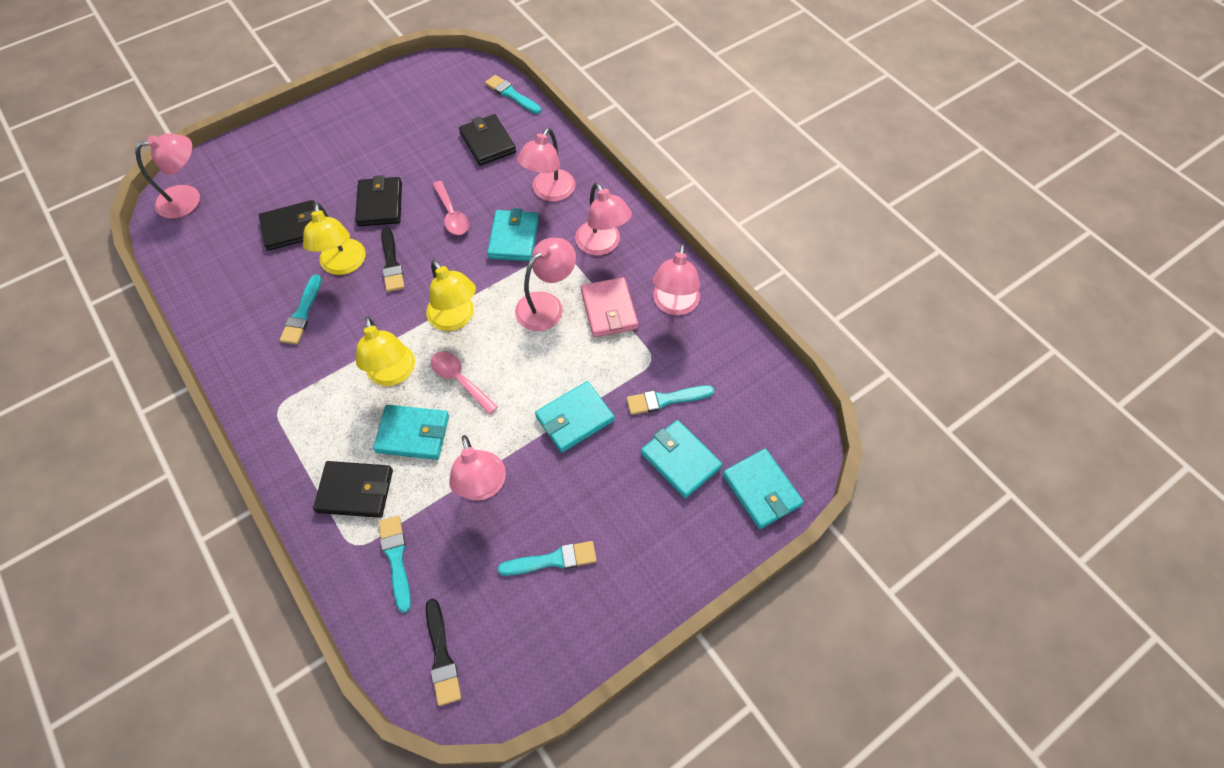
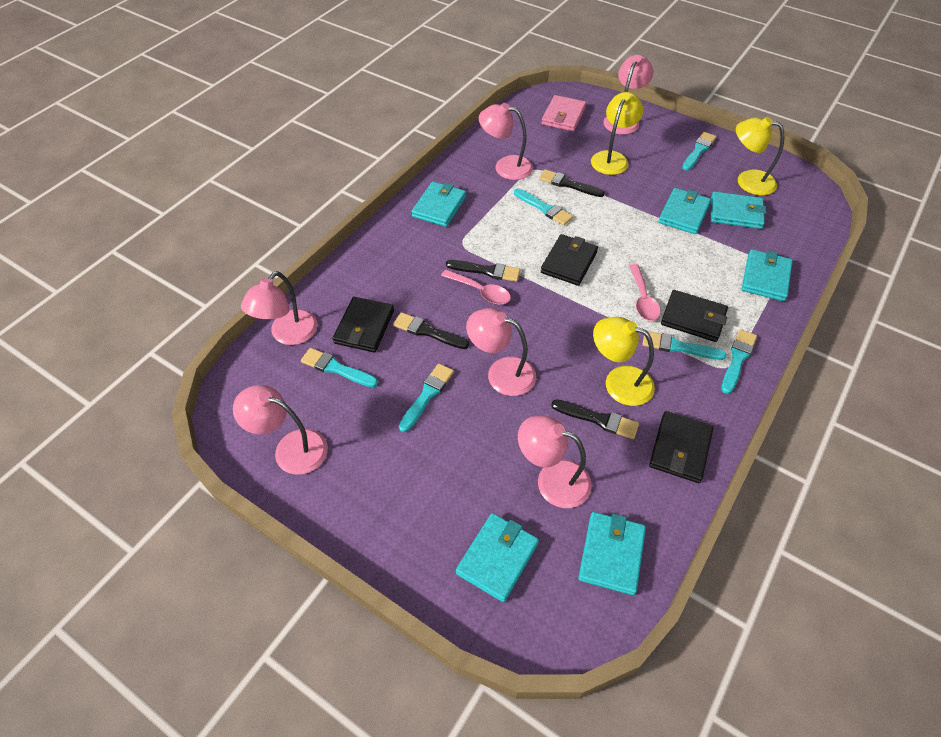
black brush: [381,227,404,292] [426,599,461,706] = 2 -> [393,312,469,349] [446,260,520,282] [539,169,605,197] [551,399,639,439] = 4
turquoise brush: [280,274,321,344] [378,516,411,613] [485,75,541,114] [498,541,597,576] [626,385,714,415] = 5 -> [301,348,378,387] [399,363,454,432] [514,188,573,225] [642,331,726,360] [682,132,717,171] [721,329,757,394] = 6
turquoise wallet: [373,405,449,460] [487,208,539,261] [535,381,615,453] [641,420,722,498] [723,449,804,529] = 5 -> [411,182,466,227] [456,513,539,602] [578,512,646,595] [658,188,711,234] [711,191,766,229] [742,249,793,301] = 6

